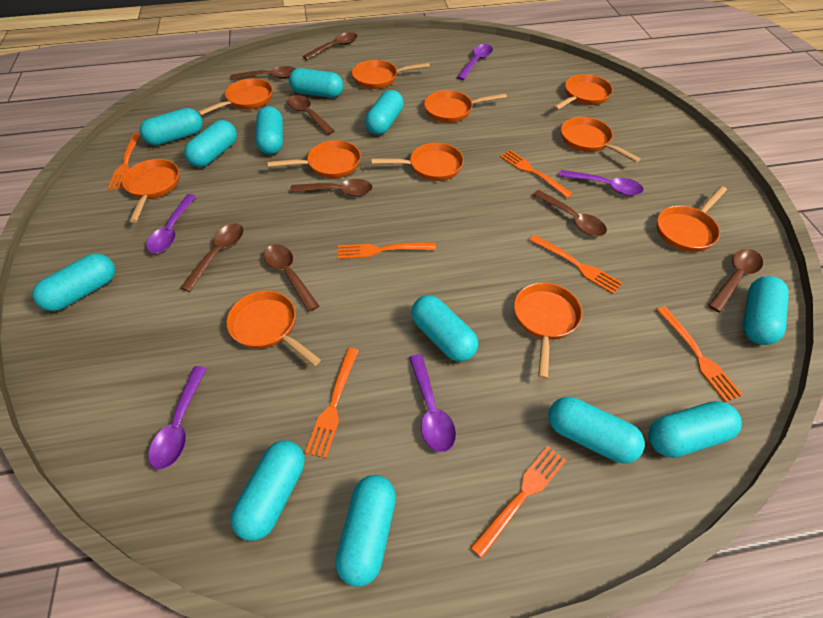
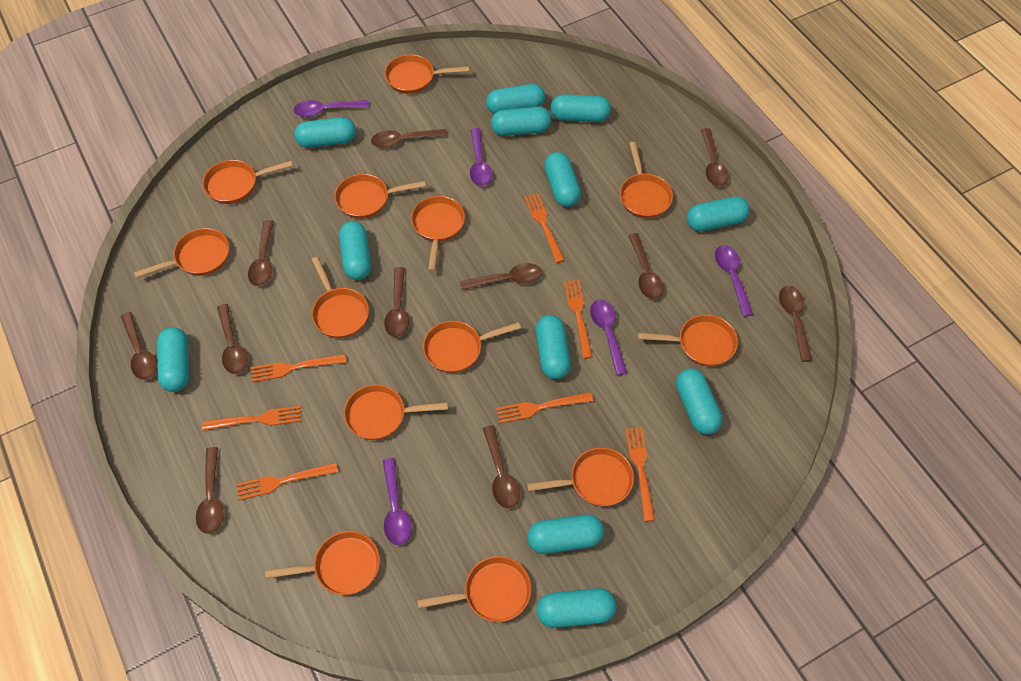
brown spoon: [180,223,244,292] [230,66,296,80] [264,244,319,312] [288,95,334,135] [290,179,373,196] [303,32,358,60] [533,190,607,237] [708,249,763,312] = 8 -> [120,312,157,380] [196,447,224,534] [217,304,248,374] [248,220,274,286] [371,129,447,148] [384,267,409,337] [460,263,542,290] [483,425,520,508] [628,233,664,299] [701,128,729,187] [779,286,812,362] = 11
orange pan: [122,159,179,223] [198,78,273,116] [227,291,321,366] [267,140,361,178] [352,60,430,89] [371,143,464,181] [424,90,507,123] [514,282,582,379] [553,74,613,110] [561,117,641,163] [657,186,727,252] = 11 -> [134,228,229,278] [203,160,293,204] [265,531,380,595] [311,257,369,338] [335,174,426,219] [344,384,448,440] [385,54,469,94] [411,196,465,272] [417,556,531,622] [423,321,521,373] [527,447,634,507] [620,142,673,218] [638,315,738,367] = 13

